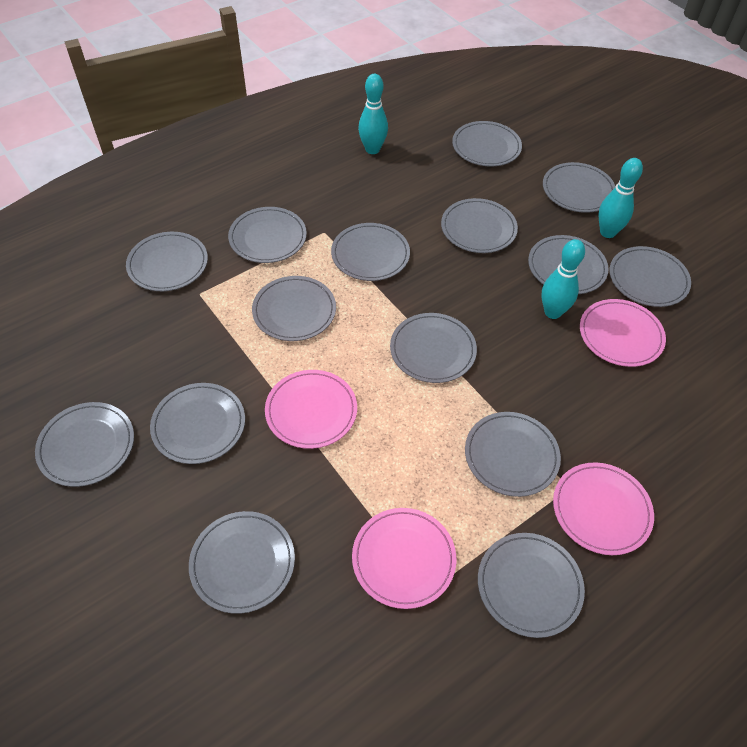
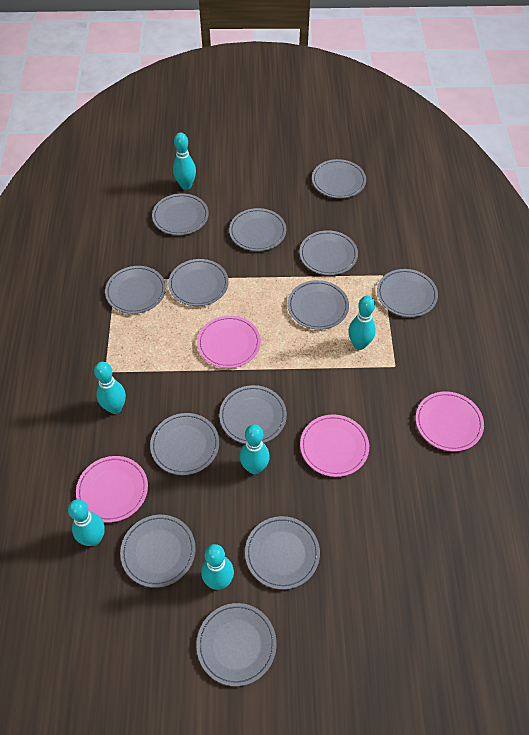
grey plate: [35,402,134,487] [126,232,208,291] [150,383,245,464] [189,511,295,614] [228,207,307,263] [252,276,336,341] [331,223,410,281] [390,313,477,383] [441,198,518,253] [452,121,522,166] [465,412,561,497] [478,533,585,638] [528,235,609,294] [543,162,616,213] [610,246,691,307] = 15 -> [105,266,166,314] [120,515,196,588] [150,413,219,475] [152,193,209,235] [168,259,229,306] [196,603,277,686] [219,385,287,444] [229,208,286,251] [245,516,320,590] [288,280,349,330] [299,230,358,275] [312,159,366,198] [377,269,438,317] = 13
turquoise bowling pin: [358,74,388,154] [542,239,585,319] [599,158,643,238] = 3 -> [68,499,105,546] [94,362,126,414] [173,132,196,190] [201,544,234,590] [240,424,270,474] [348,296,376,350] = 6

